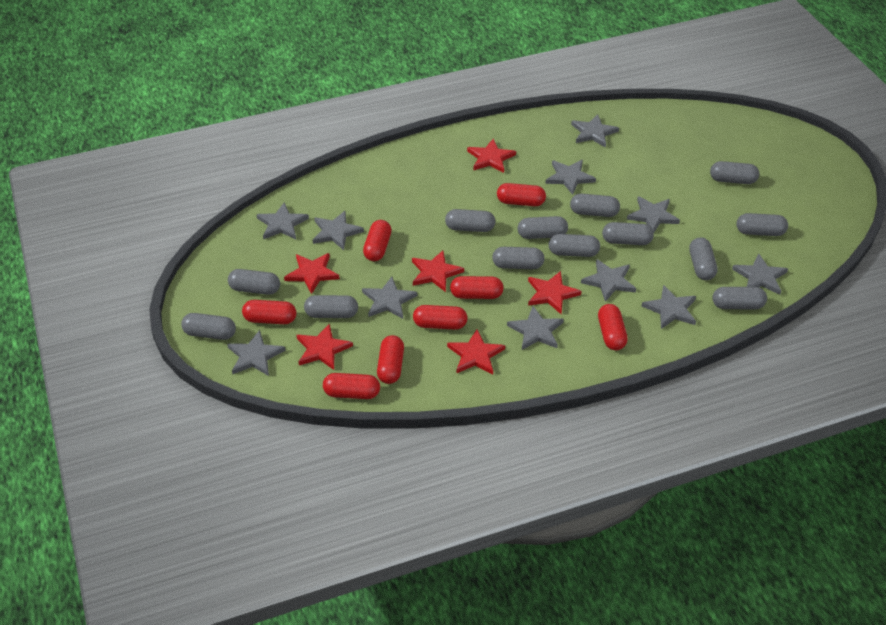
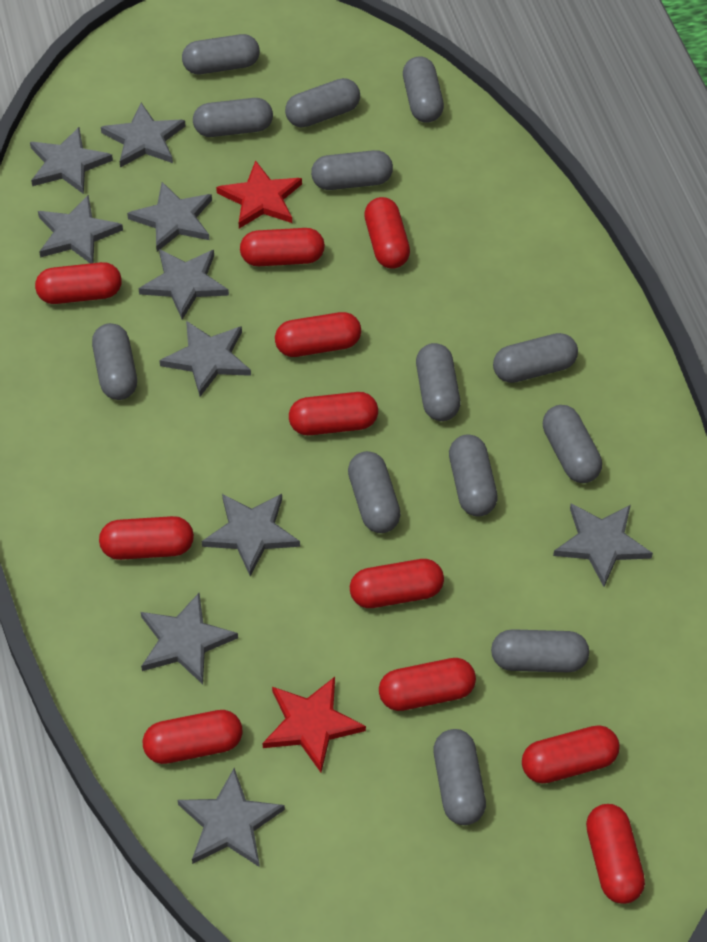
grey star: [227,330,286,376] [256,202,309,239] [313,211,364,250] [362,277,417,319] [507,306,564,350] [545,160,596,195] [571,114,619,148] [581,259,636,302] [627,196,680,232] [642,285,696,329] [732,254,788,295] = 11 -> [30,127,113,194] [38,195,123,263] [101,103,185,167] [127,182,212,252] [139,249,229,320] [141,593,238,684] [159,321,251,397] [177,768,285,867] [202,494,300,576] [553,504,653,587] = 10
red capsule: [242,300,296,324] [323,373,380,399] [363,220,392,261] [377,335,404,384] [413,305,468,330] [450,276,504,299] [497,183,546,206] [598,304,628,350] = 8 -> [35,262,122,304] [99,516,194,560] [143,710,243,764] [240,228,325,266] [275,312,361,357] [289,392,378,435] [350,559,444,608] [364,197,410,269] [379,658,476,711] [522,725,620,783] [586,804,645,904] = 11
red star: [284,253,340,294] [296,323,353,370] [412,250,464,292] [447,329,505,375] [467,139,516,173] [528,271,582,314] = 6 -> [216,160,302,228] [263,677,366,772] = 2

